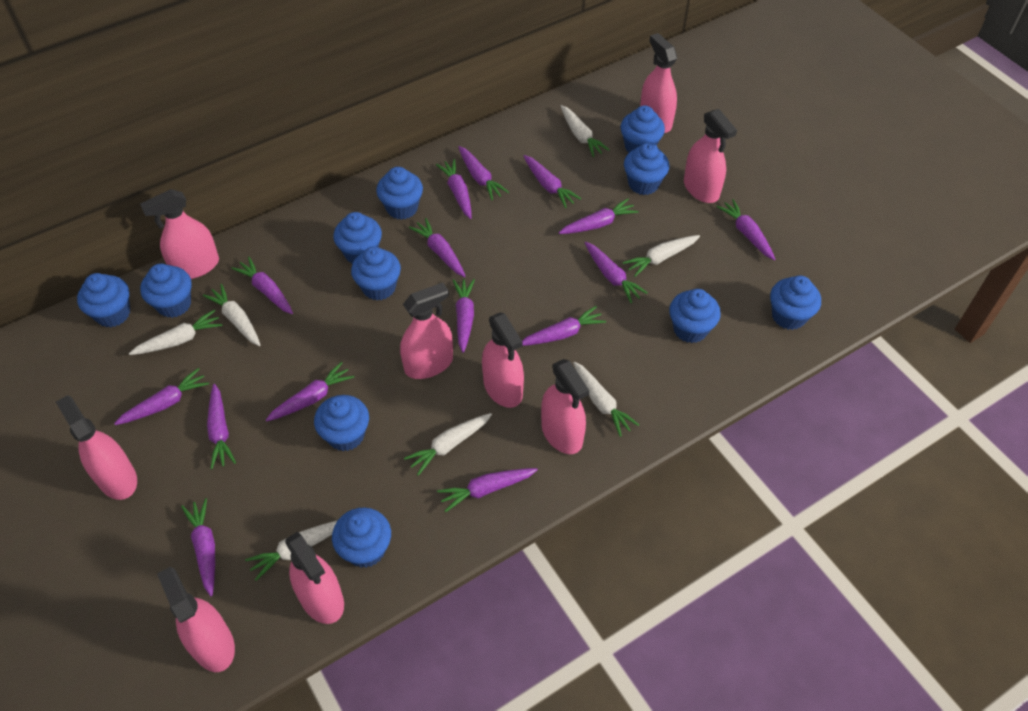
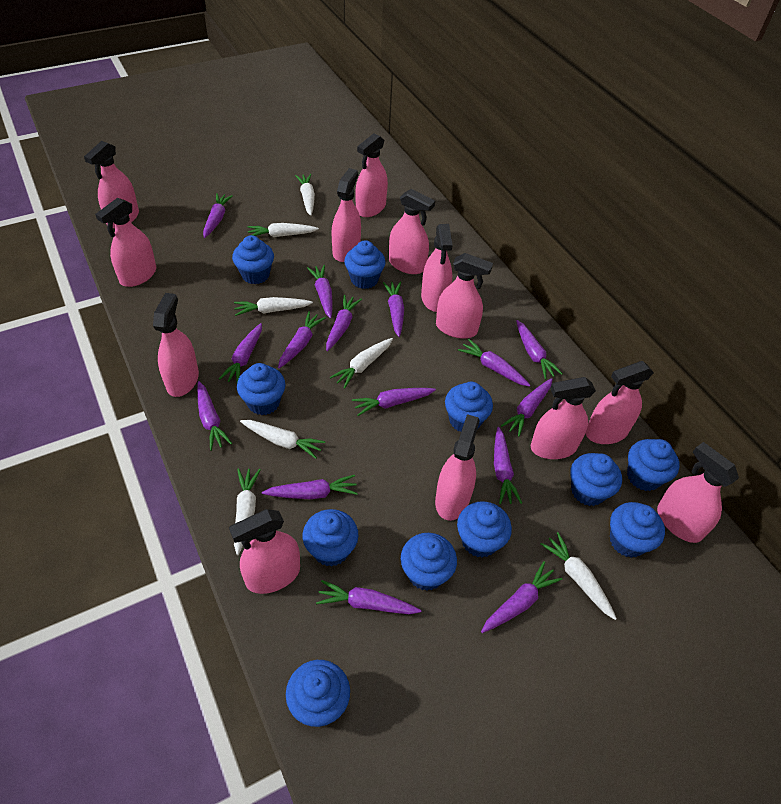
pink spray bottle: [56,395,137,500] [140,189,219,279] [157,567,235,672] [285,532,344,624] [400,283,453,379] [482,312,524,408] [541,359,589,454] [640,33,677,133] [684,109,737,203] = 9 -> [84,141,139,228] [95,198,156,287] [153,293,199,397] [229,509,300,594] [332,168,361,262] [355,133,388,217] [389,189,435,274] [421,224,453,312] [435,414,480,521] [436,253,493,339] [531,377,596,459] [586,361,654,444] [657,442,739,543] = 13

